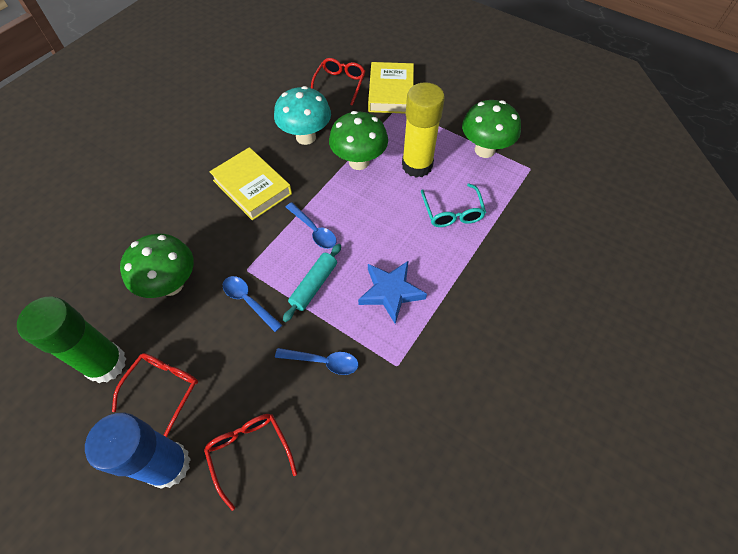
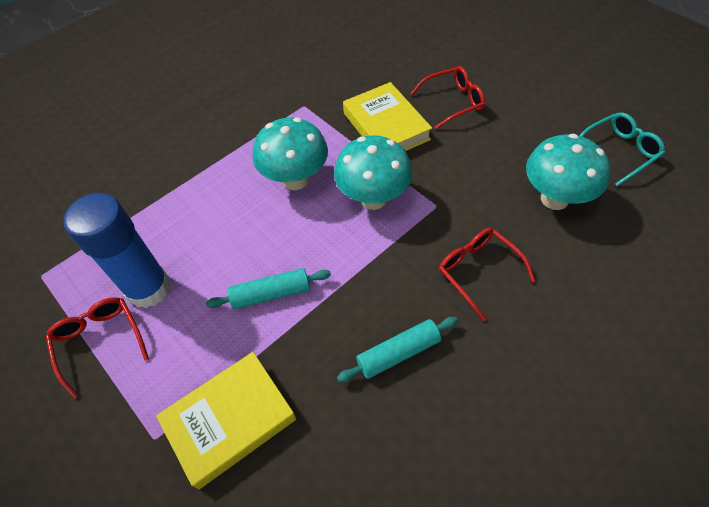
blue spoon: [223,276,282,332] [275,348,358,375] [286,202,337,249] = 3 -> none = 0
blue star: [358,260,427,324] = 1 -> none = 0
green glue stick: [17,297,126,383] = 1 -> none = 0
green mushroom: [120,234,194,298] [329,111,388,170] [462,100,521,158] = 3 -> none = 0
turquoise mushroom: [274,86,331,145] = 1 -> [252,117,328,190] [334,135,412,210] [526,134,610,210] = 3
turquoise rolling pin: [283,244,341,322] = 1 -> [206,268,331,310] [337,317,458,382] = 2
yellow glue stick: [402,82,445,178] = 1 -> none = 0

